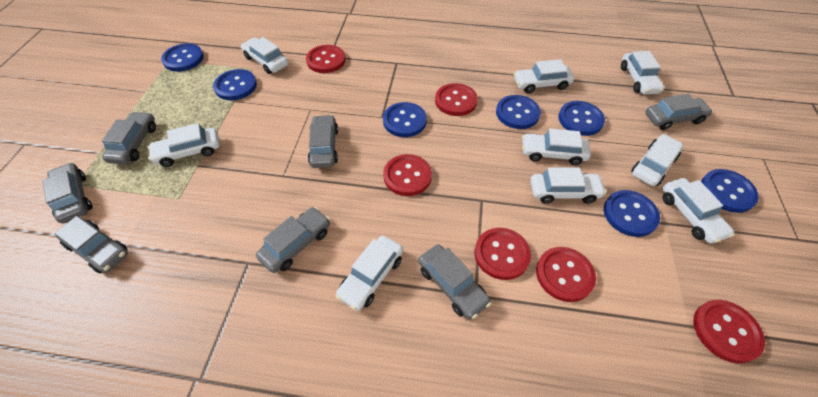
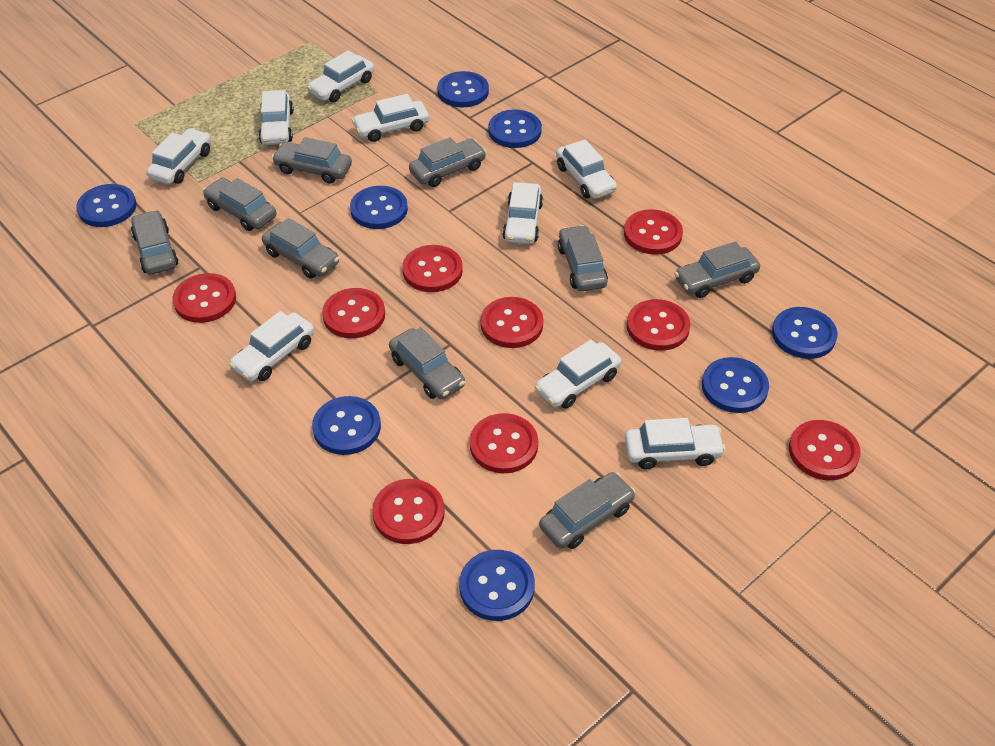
blue button: [161,43,204,72] [213,69,257,100] [383,102,427,137] [496,95,541,129] [558,101,605,136] [604,190,660,237] [701,169,759,213] = 7 -> [76,184,137,227] [312,396,381,455] [350,186,408,229] [437,71,489,107] [459,550,535,621] [488,109,542,148] [702,357,769,413] [772,307,838,359] = 8
grey car: [42,163,93,224] [54,216,128,274] [102,112,156,164] [256,207,330,273] [308,115,338,168] [418,244,491,320] [645,94,713,130] = 7 -> [131,210,178,275] [203,178,277,231] [262,218,339,279] [272,137,352,184] [389,327,465,399] [409,137,486,187] [539,472,636,549] [558,225,608,291] [674,241,760,298] = 9
red button: [306,45,346,73] [383,154,432,196] [435,83,478,116] [475,228,531,280] [536,247,596,302] [693,300,765,363] = 6 -> [173,273,236,323] [322,288,385,338] [372,479,445,544] [402,245,463,292] [470,413,538,473] [481,297,543,348] [624,209,683,255] [627,299,691,351] [789,420,860,480] = 9

